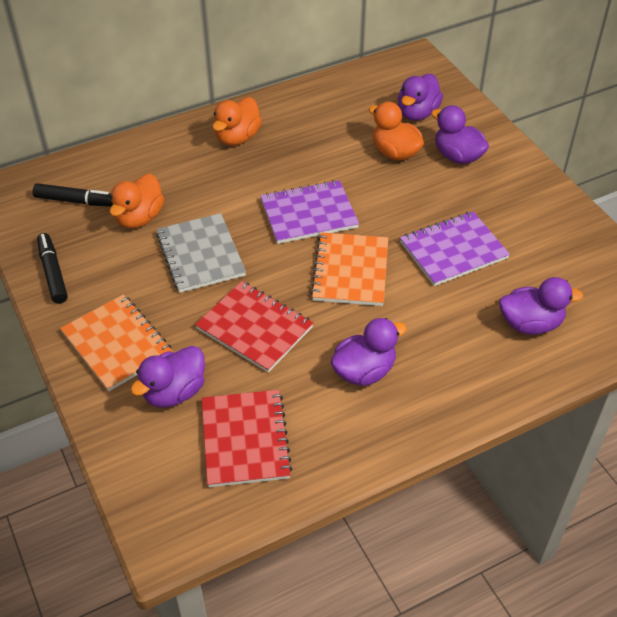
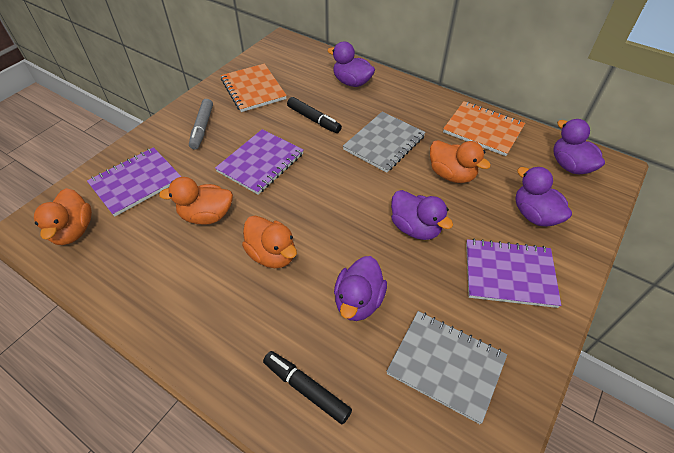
grey marker: none = 0 -> [189,99,213,150] = 1
grey notebook: [156,213,246,293] = 1 -> [343,112,426,173] [386,311,507,424] = 2
orange duck: [109,174,164,228] [212,97,262,146] [369,102,424,161] = 3 -> [34,188,92,245] [159,177,233,225] [242,215,297,268] [430,140,491,183] = 4
purple notebook: [261,180,359,244] [400,211,510,286] = 2 -> [87,147,182,217] [215,129,304,195] [466,239,561,308] = 3
red notebook: [195,281,314,373] [202,390,292,487] = 2 -> none = 0

